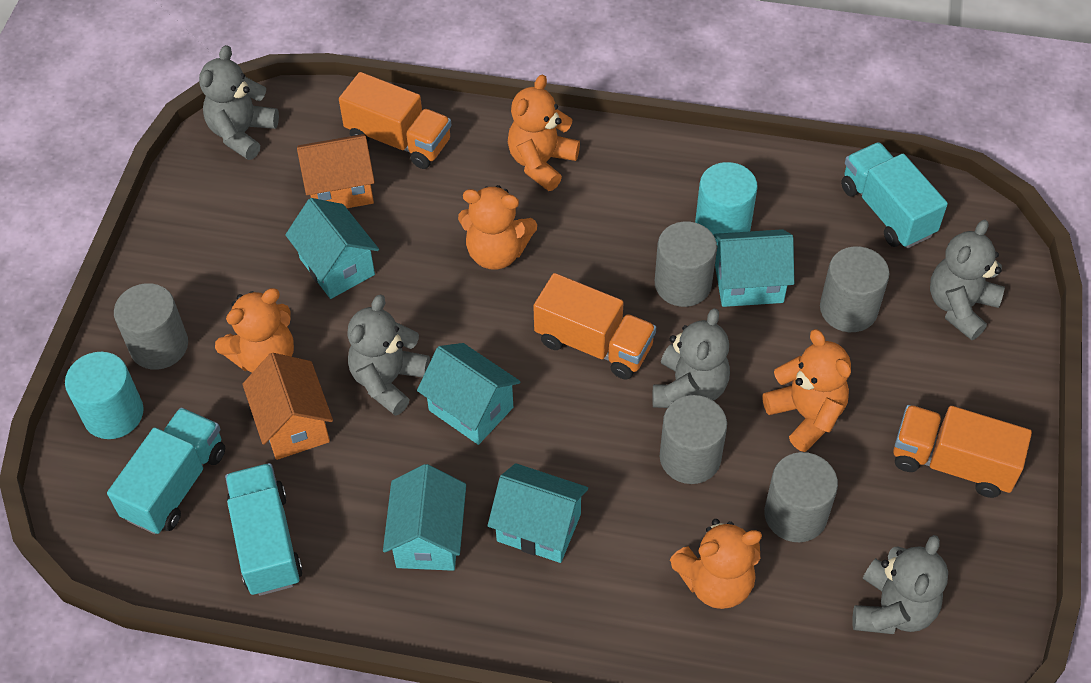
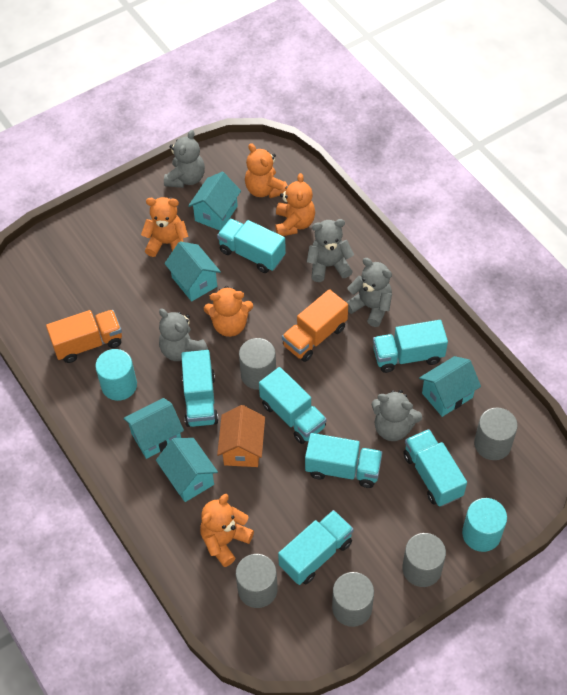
orange house: [242,353,333,460] [297,134,375,208] = 2 -> [217,405,265,467] = 1
orange truck: [339,72,451,169] [533,273,656,379] [893,405,1032,498] = 3 -> [46,310,122,363] [282,289,348,362] = 2
turquoise truck: [107,408,225,534] [225,463,303,596] [841,142,948,248] = 3 -> [181,350,219,427] [217,219,286,273] [259,367,327,444] [278,510,354,585] [305,433,382,488] [373,320,448,373] [403,429,467,506] = 7

